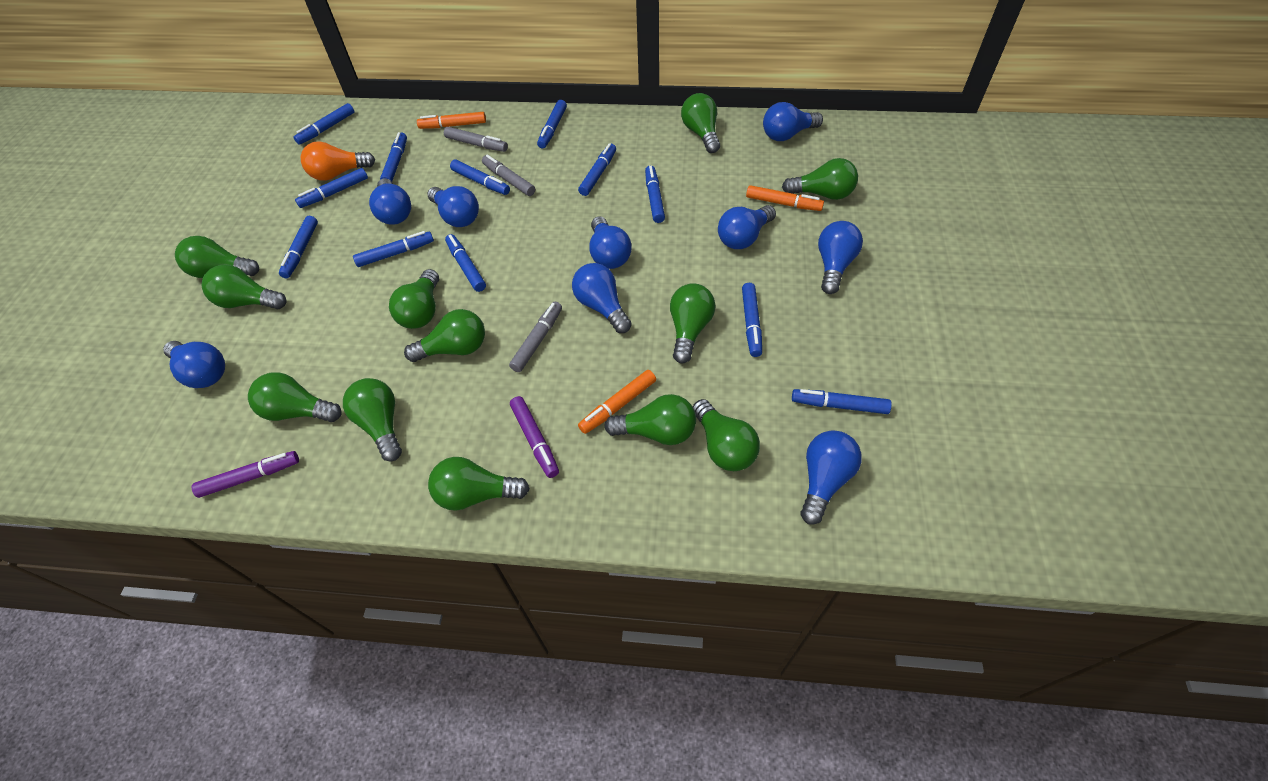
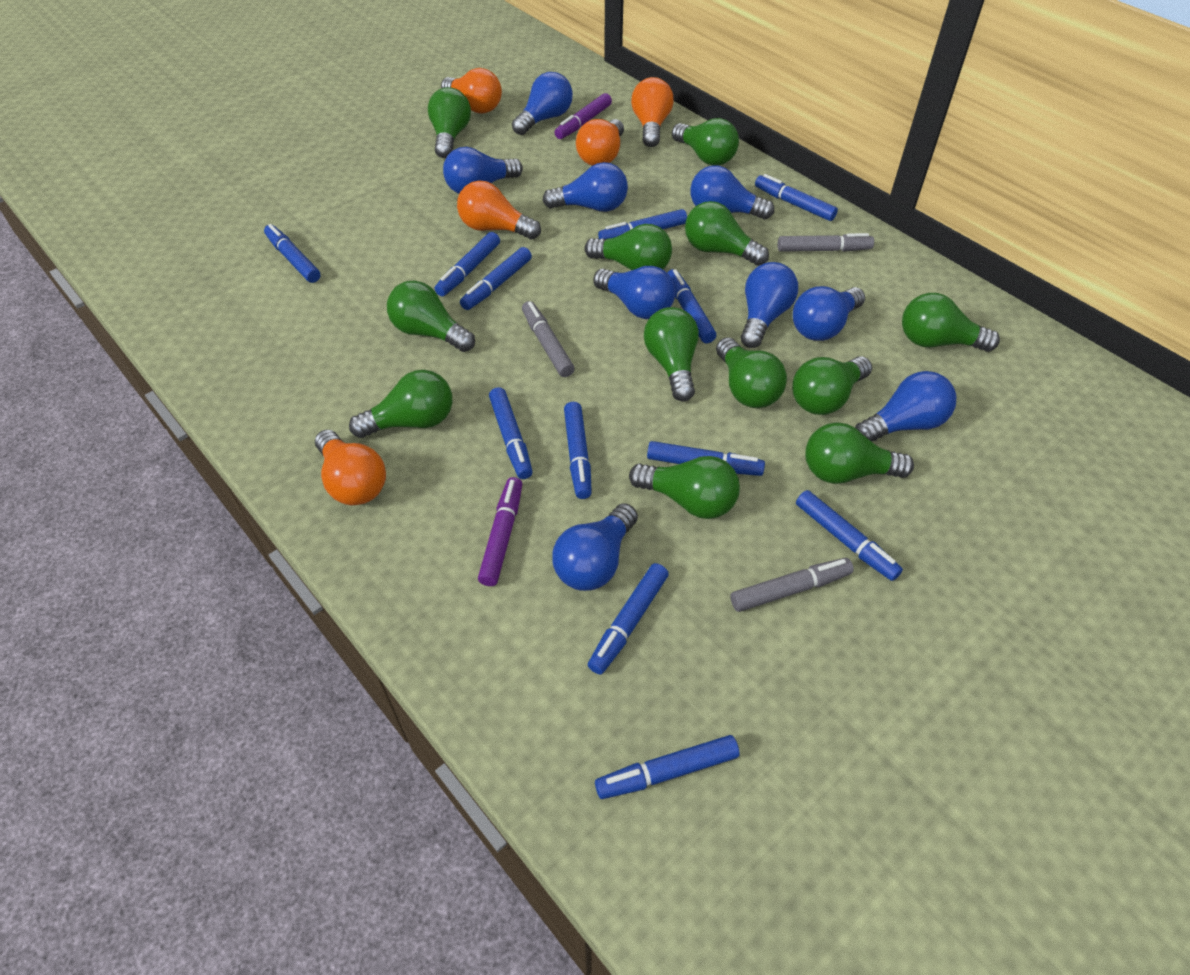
orange light bulb: [301,141,375,181] = 1 -> [315,430,386,505] [441,68,502,113] [457,181,541,239] [576,119,624,166] [631,77,674,147] = 5
orange marker: [417,112,486,129] [578,370,656,434] [746,185,824,211] = 3 -> none = 0

